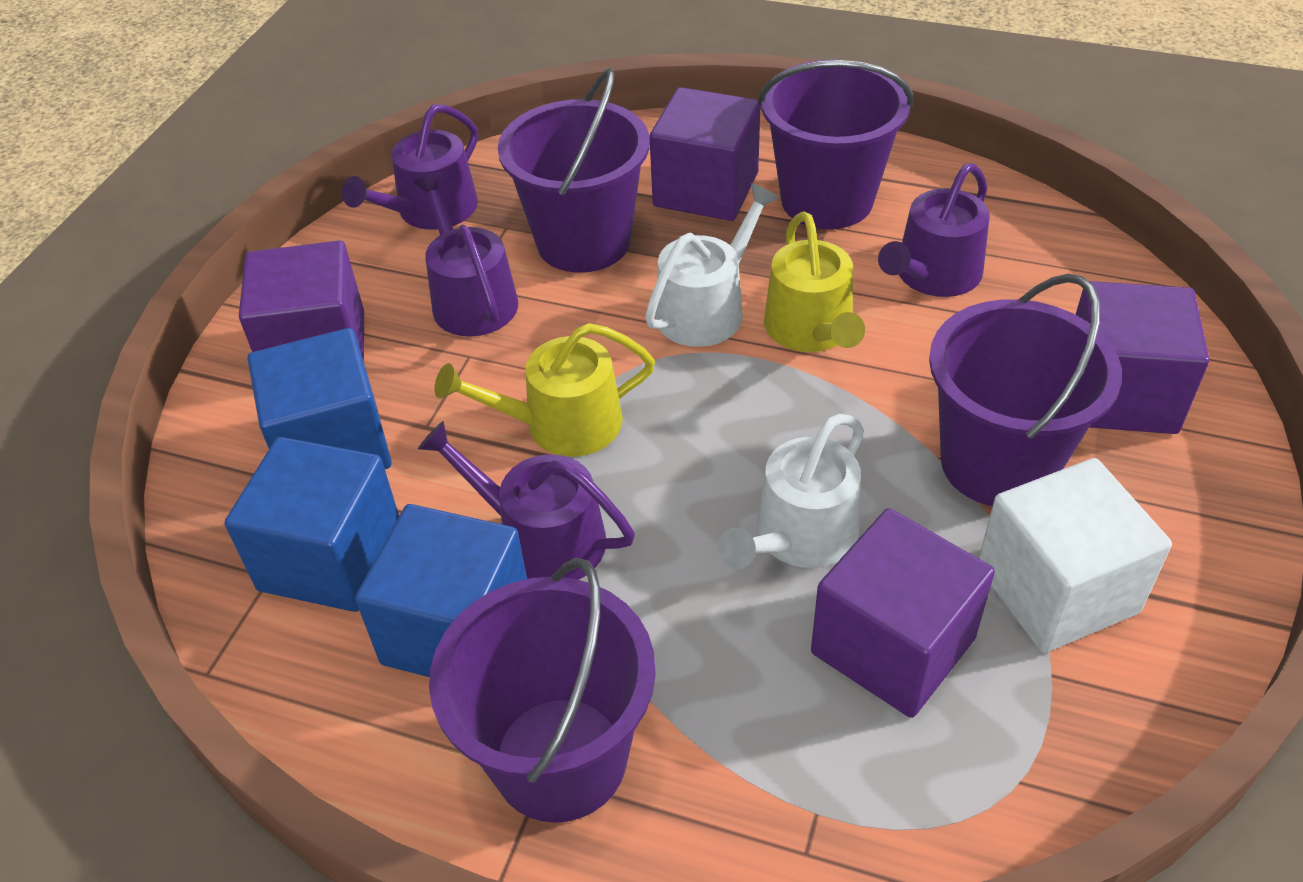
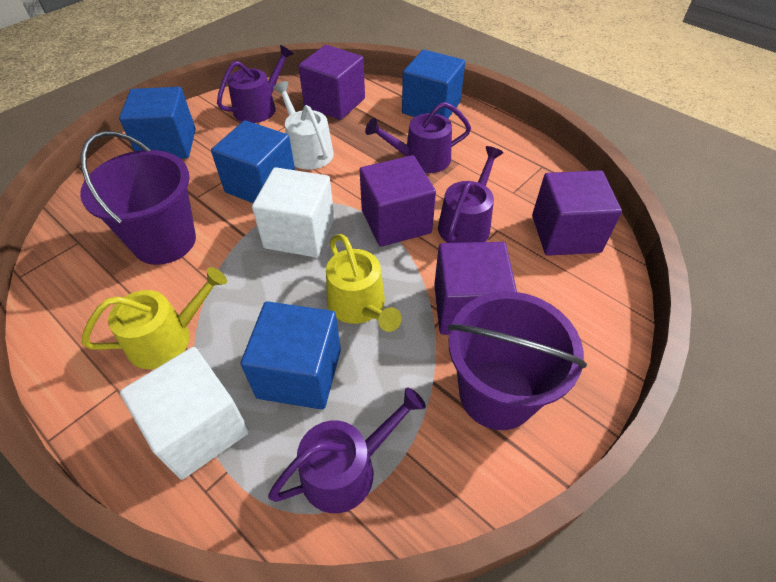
blue cube: [224,437,399,612] [247,328,392,469] [355,504,527,677] = 3 -> [119,87,196,159] [211,120,295,203] [241,301,341,410] [402,50,465,119] = 4
purple bucket: [429,558,656,823] [498,68,650,273] [758,60,913,229] [929,274,1122,506] = 4 -> [80,131,196,265] [448,291,587,430] = 2
white cube: [979,458,1172,653] = 1 -> [120,347,249,480] [252,167,334,258] = 2
white watering can: [645,183,779,347] [718,414,864,569] = 2 -> [273,81,334,170] = 1

